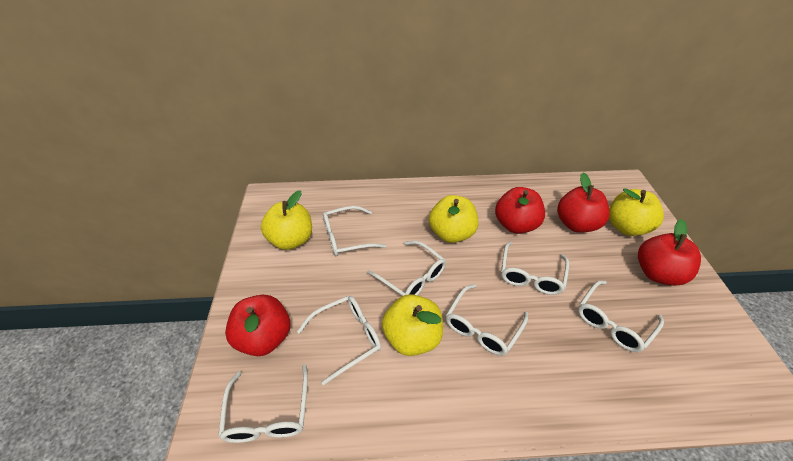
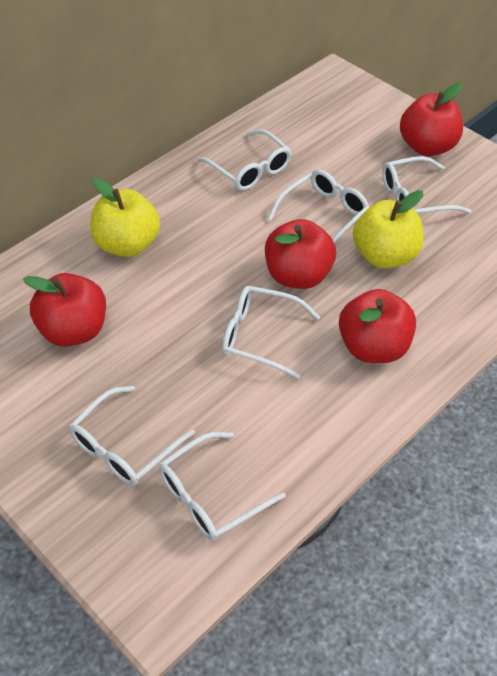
white glasses: [218,364,308,443] [297,296,381,385] [323,206,386,256] [367,241,446,296] [446,284,528,356] [501,241,569,295] [578,280,664,352] = 7 -> [69,386,195,486] [159,432,286,541] [197,129,292,191] [222,286,320,379] [268,169,369,243] [382,156,471,214] = 6
yellow apple: [261,190,312,250] [382,294,443,356] [429,195,478,243] [609,188,664,236] = 4 -> [90,178,160,257] [353,190,423,269] = 2

